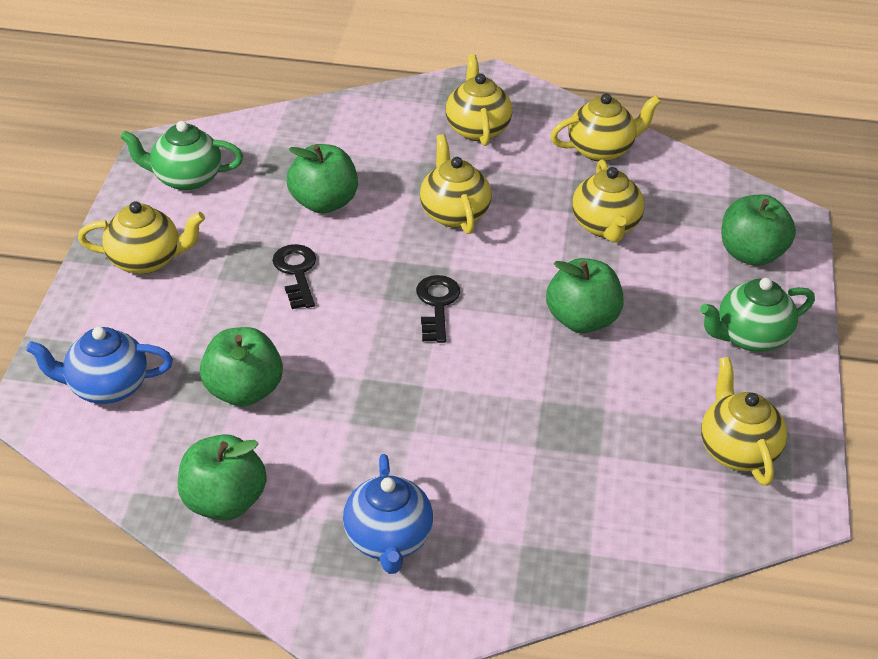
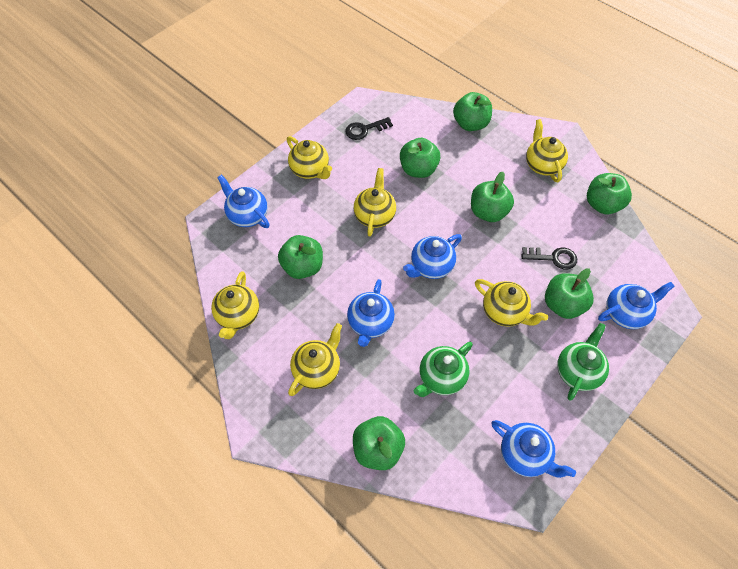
blue teapot: [26,327,173,404] [343,454,433,574] = 2 -> [217,175,270,228] [347,279,395,347] [403,234,462,279] [491,420,576,478] [598,282,675,329] = 5
green apple: [178,434,267,520] [200,327,283,407] [287,144,358,214] [546,258,624,333] [721,195,796,266] = 5 -> [278,235,323,279] [353,416,405,470] [400,138,440,178] [453,92,492,131] [471,172,514,222] [545,268,594,319] [587,173,632,214] = 7

